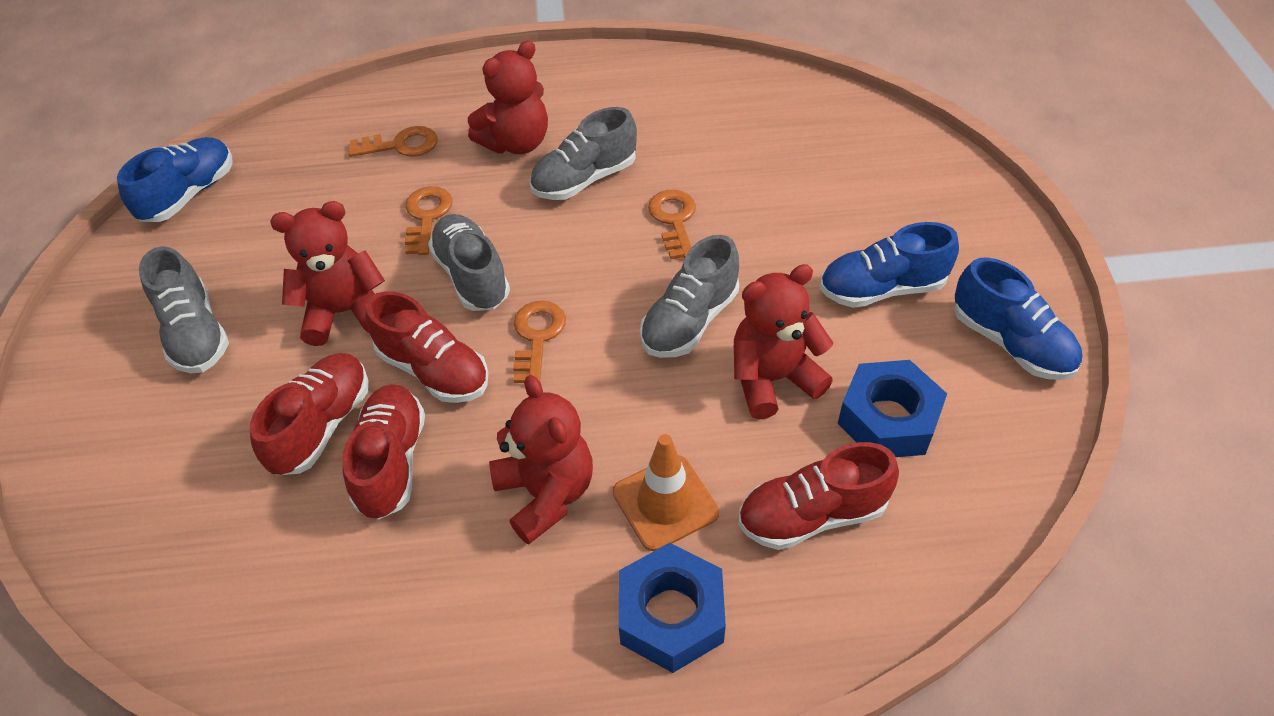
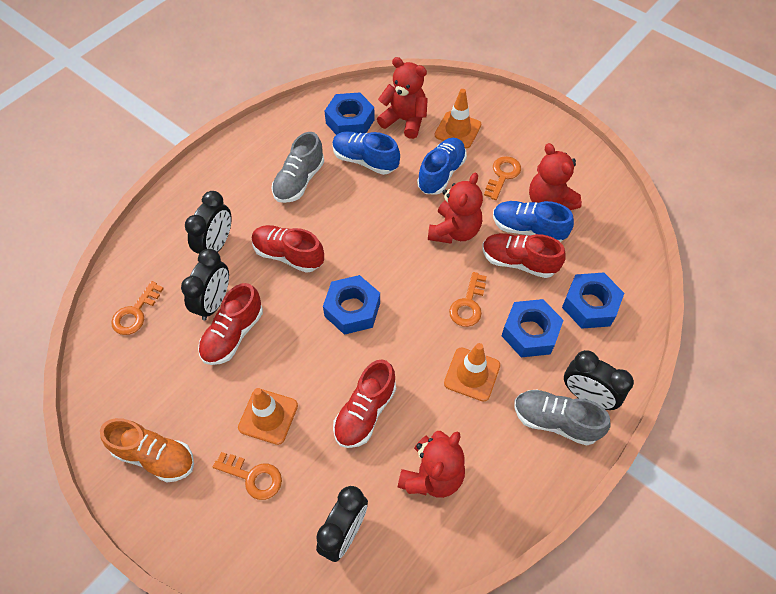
black clock: none = 0 -> [181,249,229,320] [185,191,232,254] [316,486,368,562] [564,350,634,410] = 4
blue nut: [619,543,726,673] [838,360,947,457] = 2 -> [323,275,380,335] [325,92,375,135] [502,299,564,357] [562,273,624,329] = 4
grey shoe: [139,246,229,373] [428,214,510,311] [530,107,637,200] [640,235,739,358] = 4 -> [272,132,324,203] [515,389,610,446] = 2
orange shoe: none = 0 -> [100,418,194,482] = 1
orange traffic cone: [613,434,719,551] = 1 -> [238,388,298,445] [435,89,481,148] [444,343,500,402] = 3

